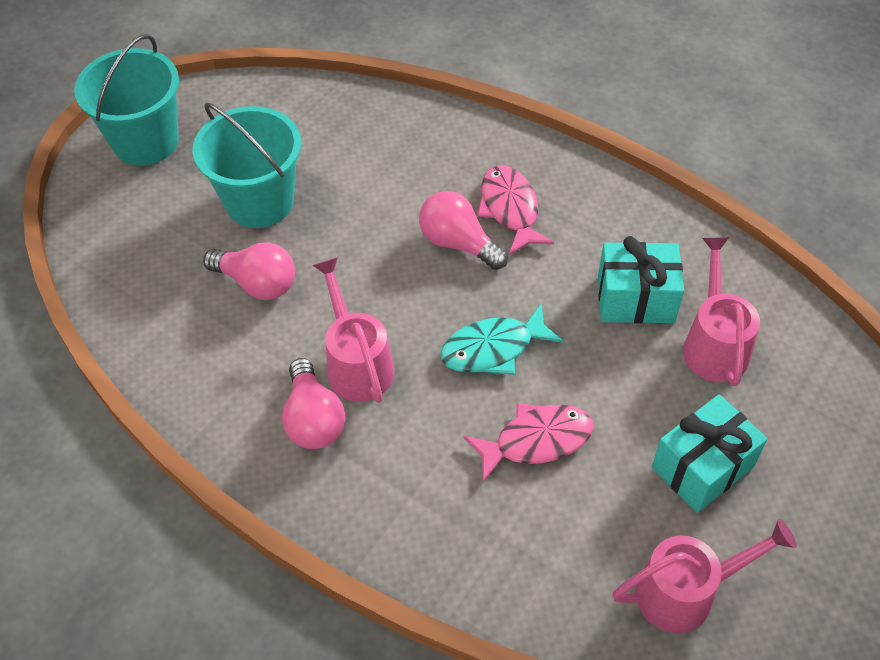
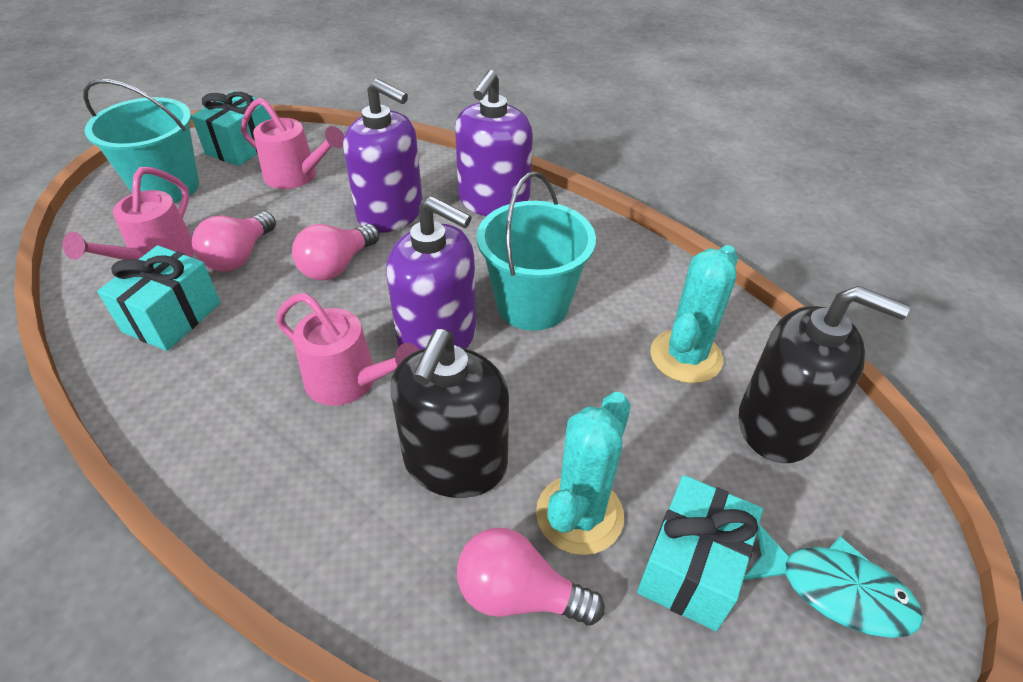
black soap dispenser: none = 0 -> [391,329,509,498] [739,286,910,463] = 2
pink fish: [464,403,594,482] [477,165,554,255] = 2 -> none = 0
purple soap dispenser: none = 0 -> [343,79,423,233] [386,196,477,350] [455,70,533,216] = 3
turquoise cactus: none = 0 -> [536,392,631,555] [650,245,738,383] = 2
turquoise gift: [598,236,684,323] [652,394,767,513] = 2 -> [97,245,221,351] [191,91,272,166] [637,475,763,631] = 3

